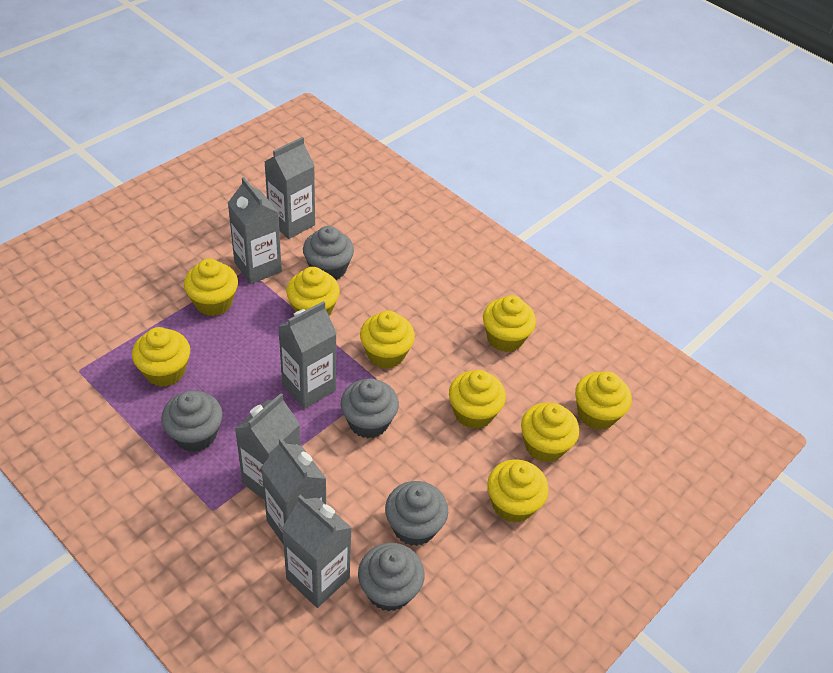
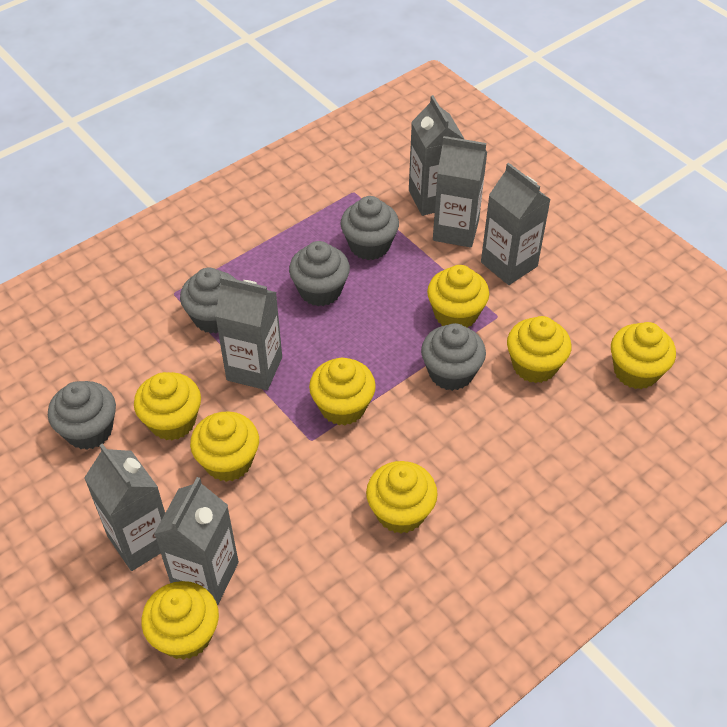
yellow cupcake: [132,327,190,387] [184,259,238,316] [286,267,340,316] [360,311,415,369] [449,370,506,429] [483,295,536,352] [487,459,549,523] [521,403,579,463] [575,371,632,430] = 9 -> [134,372,201,440] [141,581,219,660] [190,411,259,482] [309,358,376,425] [366,461,438,534] [427,265,489,328] [507,316,571,383] [611,322,676,389] = 8

